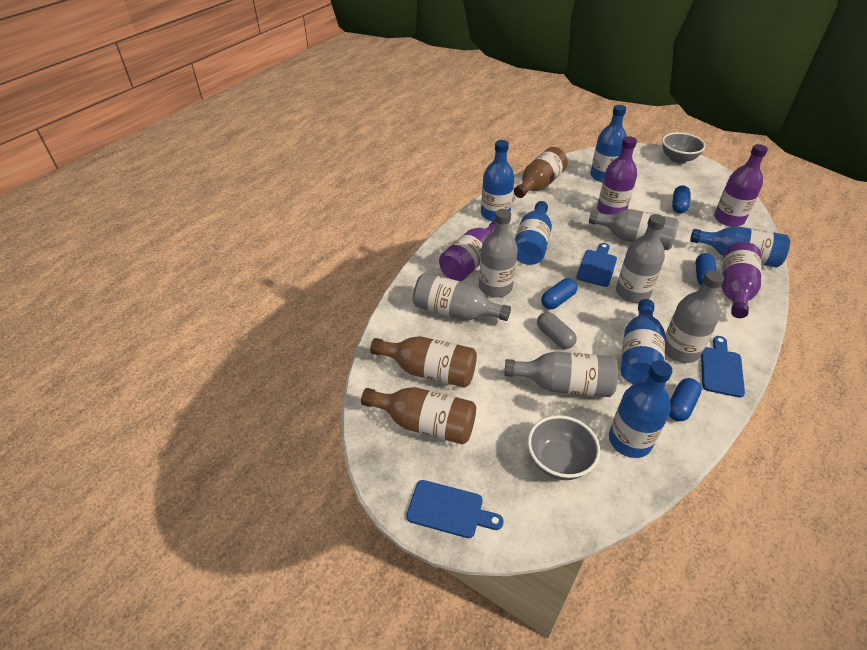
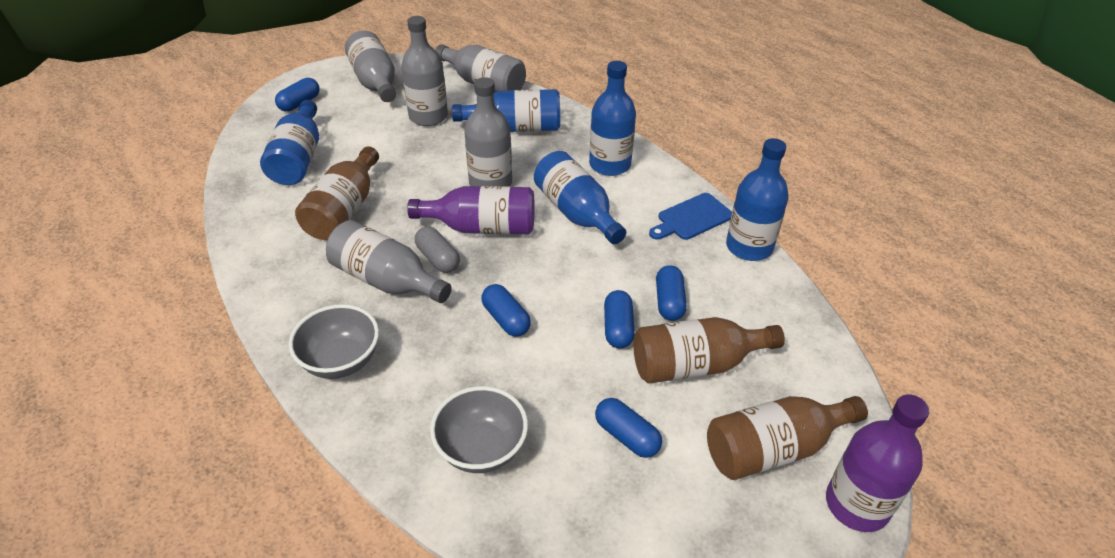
blue bottle: [481,140,515,221] [515,201,552,265] [590,105,627,182] [609,360,673,458] [621,299,665,384] [690,226,790,267] = 6 -> [260,100,319,185] [452,89,560,132] [534,151,626,244] [589,61,636,176] [726,138,789,261] = 5
blue capsule: [541,278,577,309] [669,378,702,421] [672,185,690,213] [696,253,717,285] = 4 -> [275,78,320,112] [481,284,531,337] [595,398,662,458] [604,290,635,349] [656,265,687,321] = 5
blue cutting board: [407,480,504,538] [576,243,617,287] [701,336,745,398] = 3 -> [649,193,732,240] = 1
grey bottle: [413,273,511,321] [479,209,518,297] [504,351,618,397] [589,209,679,250] [616,214,666,303] [665,270,724,363] = 6 -> [326,220,452,303] [345,30,396,102] [401,16,448,126] [436,44,526,92] [464,77,512,187] = 5
purple bottle: [439,220,496,281] [597,136,637,215] [714,144,768,227] [721,242,761,318] = 4 -> [407,186,534,234] [826,394,929,532] = 2

